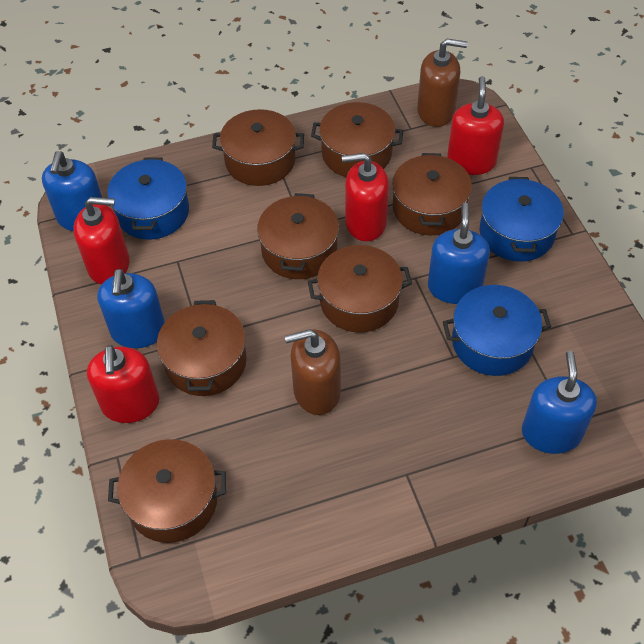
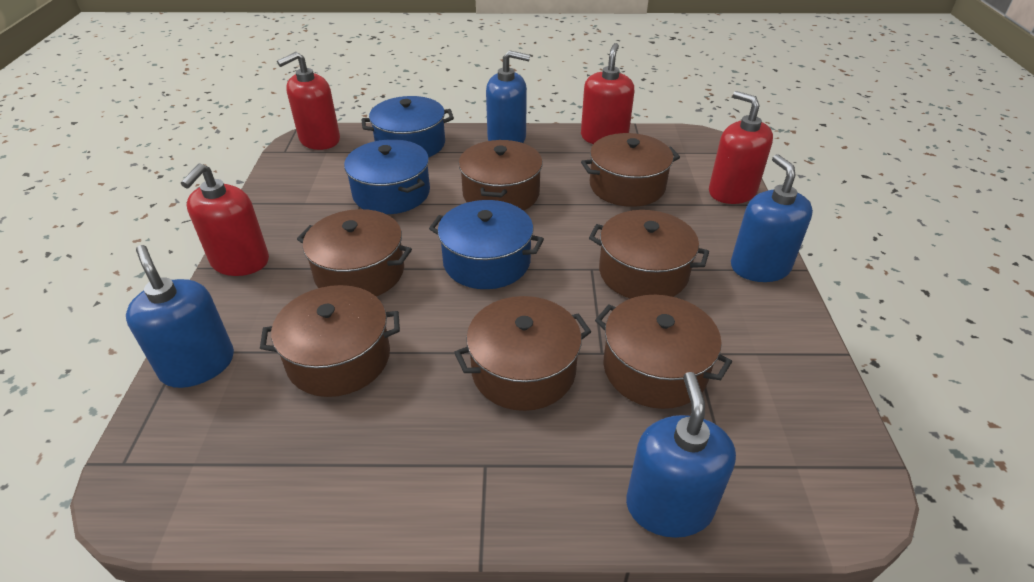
brown soap dispenser: [285,329,341,415] [417,39,468,127] = 2 -> none = 0

